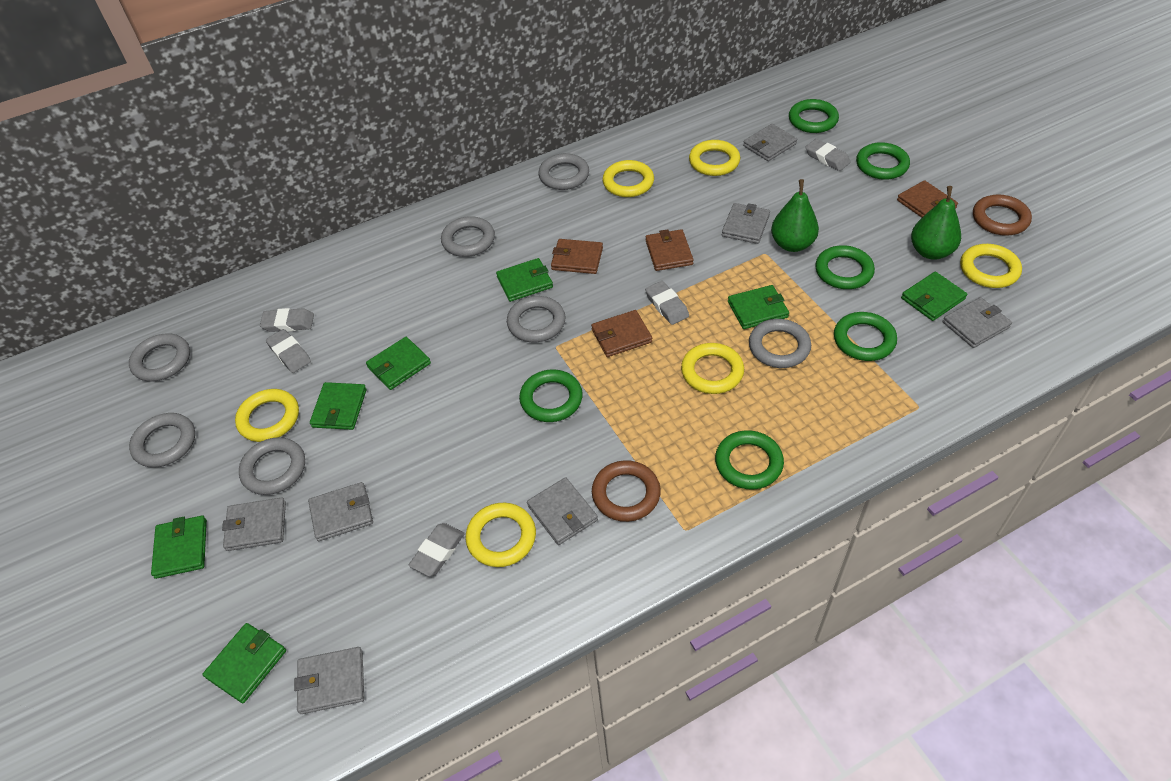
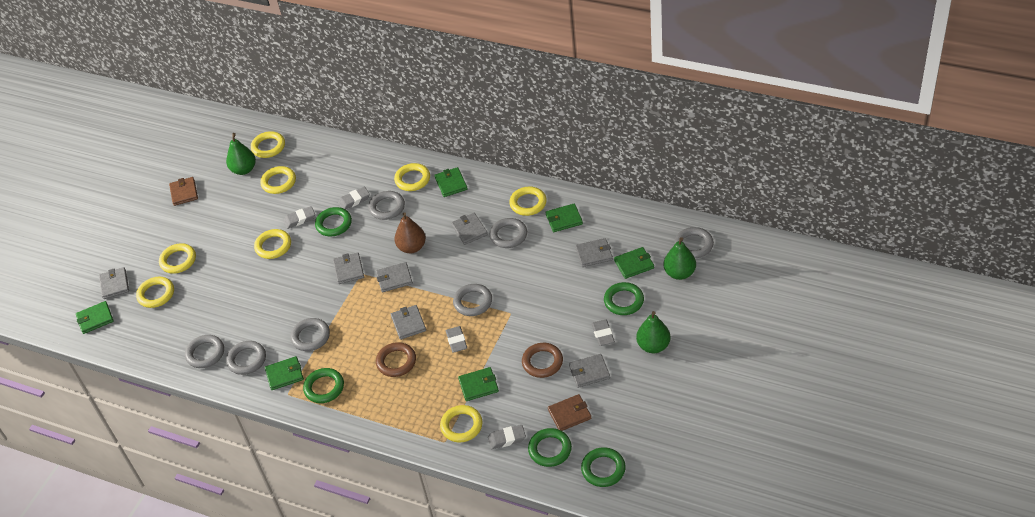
brown pear: none = 0 -> [394,212,426,253] = 1
brown wallet: [551,239,603,274] [591,310,652,357] [646,229,694,271] [897,180,958,218] = 4 -> [169,177,198,206] [548,394,591,431] = 2
green pear: [771,179,819,252] [911,186,961,260] = 2 -> [226,133,256,175] [636,311,671,353] [664,237,696,280] = 3
green ring: [519,370,583,422] [715,430,784,490] [789,99,839,133] [815,245,875,289] [834,312,897,361] [856,142,910,180] = 6 -> [303,368,344,403] [315,207,352,236] [528,428,572,467] [581,447,626,487] [604,282,644,315] = 5
green wallet: [151,515,207,579] [202,623,286,703] [310,382,367,430] [366,337,431,390] [496,258,553,302] [728,285,789,329] [901,271,967,321] = 7 -> [76,301,114,334] [265,356,304,390] [434,167,468,197] [458,367,499,401] [546,203,583,232] [614,247,654,279] = 6
yellow ring: [235,389,299,442] [465,503,536,567] [603,160,654,197] [681,343,744,394] [689,140,740,176] [960,244,1022,288] = 6 -> [136,277,174,308] [159,243,196,274] [251,131,285,158] [254,229,291,259] [260,166,296,194] [394,163,430,191] [440,405,483,442] [509,186,547,216] = 8

